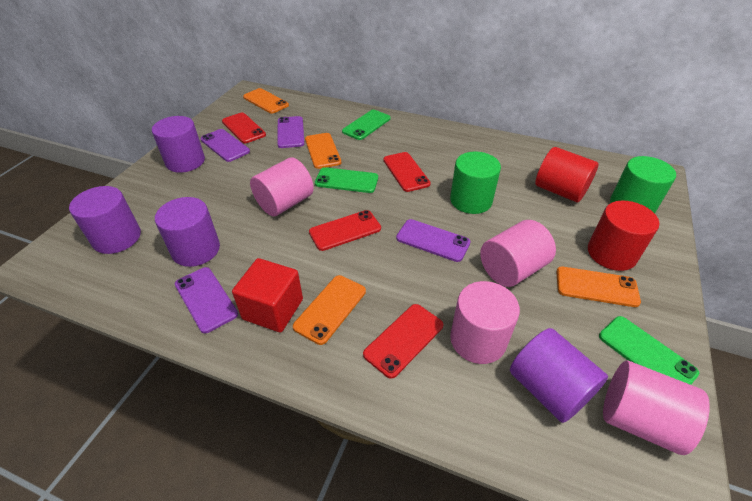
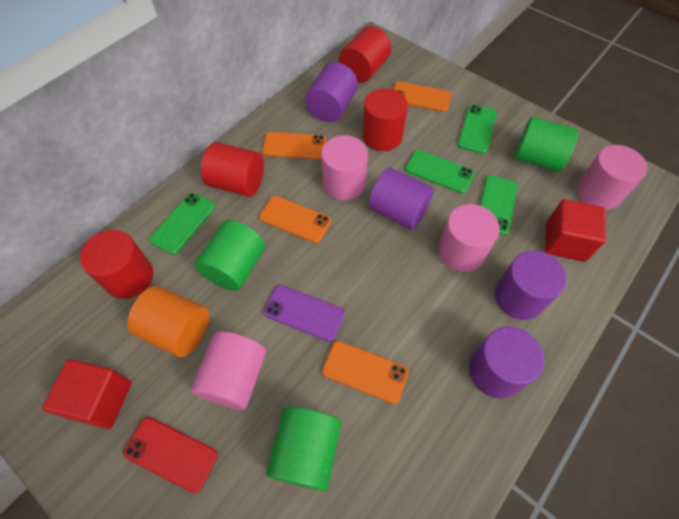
green cylinder: [450,151,501,214] [610,156,676,213] = 2 -> [195,220,265,291] [266,407,341,491] [515,117,579,172] = 3
green phone: [315,167,378,193] [342,110,391,140] [599,316,699,385] = 3 -> [150,193,215,255] [405,150,474,193] [458,105,497,154] [480,175,518,235] = 4
orange cylinder: none = 0 -> [127,286,209,357] = 1
purple phone: [175,267,238,333] [201,129,250,162] [277,116,304,148] [396,219,471,262] = 4 -> [264,285,345,342] = 1
red cube: [232,258,303,332] = 1 -> [42,359,131,429] [545,199,606,262] = 2
red cylinder: [535,147,599,202] [588,201,659,271] = 2 -> [80,230,153,299] [201,142,264,197] [339,26,391,83] [362,88,408,151] = 4
red phone: [222,113,266,143] [309,210,381,251] [363,304,443,379] [383,152,431,192] = 4 -> [123,417,218,493] = 1

